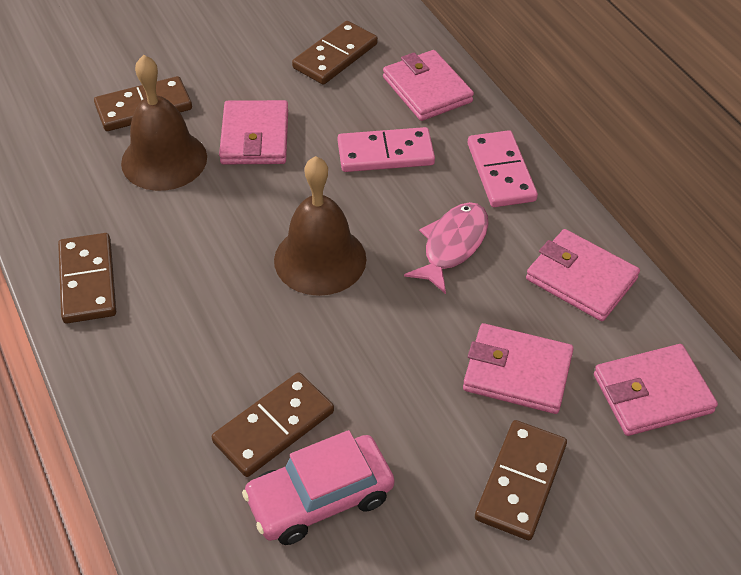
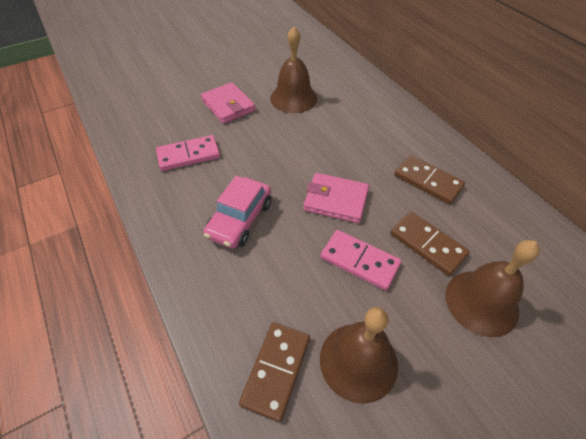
brown bell: [121,55,207,191] [274,156,366,296] = 2 -> [270,27,317,113] [320,307,398,404] [445,240,540,337] = 3
brown domino: [58,233,116,323] [94,76,192,131] [212,373,334,477] [292,21,378,85] [475,420,567,540] = 5 -> [239,322,310,422] [390,212,470,276] [394,155,465,204] = 3
pink fish: [404,202,489,294] = 1 -> none = 0
pink wallet: [219,100,288,164] [383,50,474,121] [463,323,574,414] [526,229,640,321] [594,344,718,436] = 5 -> [201,82,255,124] [303,173,369,223] = 2

